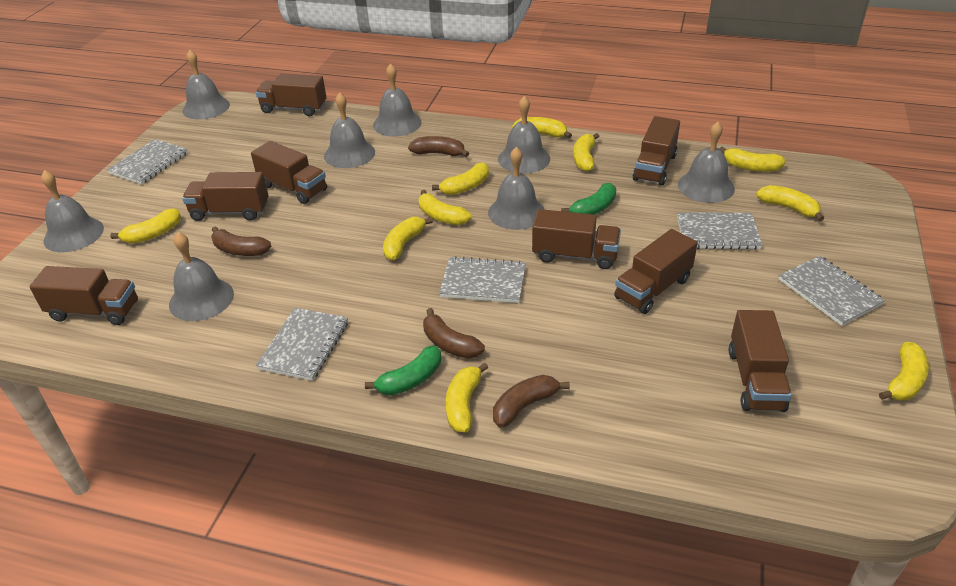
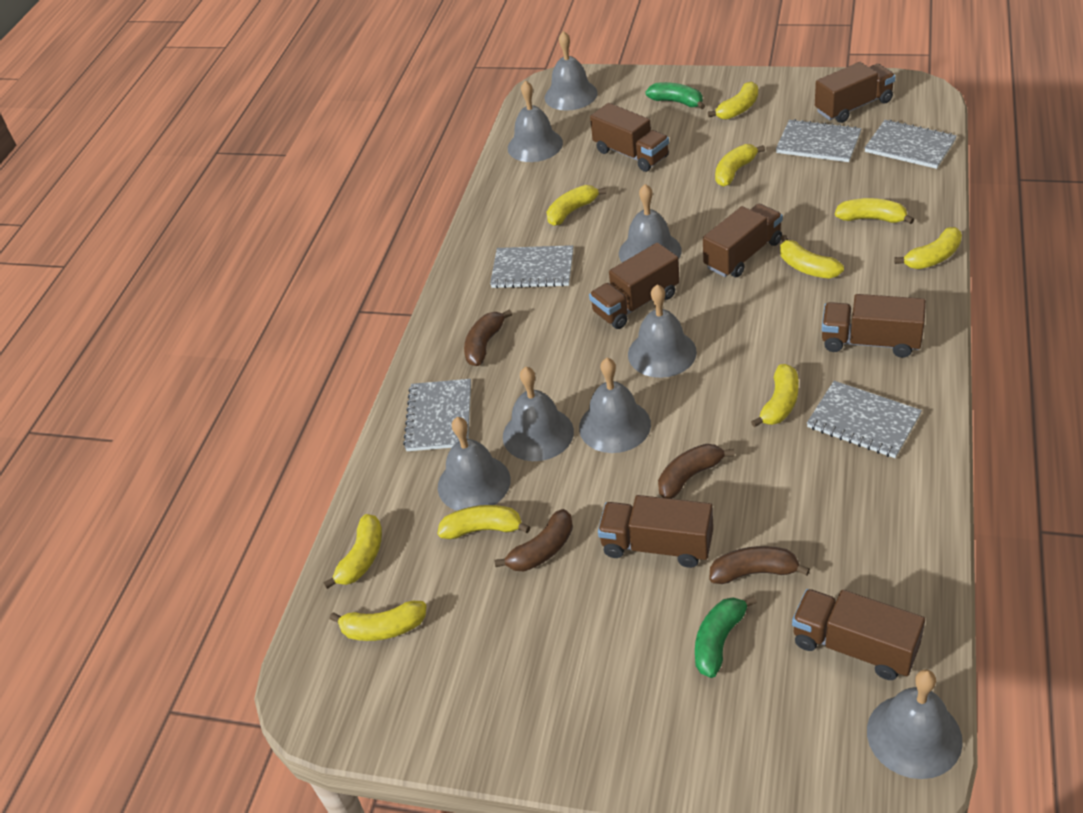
brown truck: [29,266,138,325] [182,172,269,221] [251,141,327,204] [256,73,327,116] [532,209,621,269] [614,229,698,314] [633,116,680,186] [729,310,792,412] = 8 -> [589,243,680,329] [590,103,669,172] [598,495,713,568] [703,204,783,277] [792,589,925,680] [815,62,896,123] [822,294,926,358] = 7

